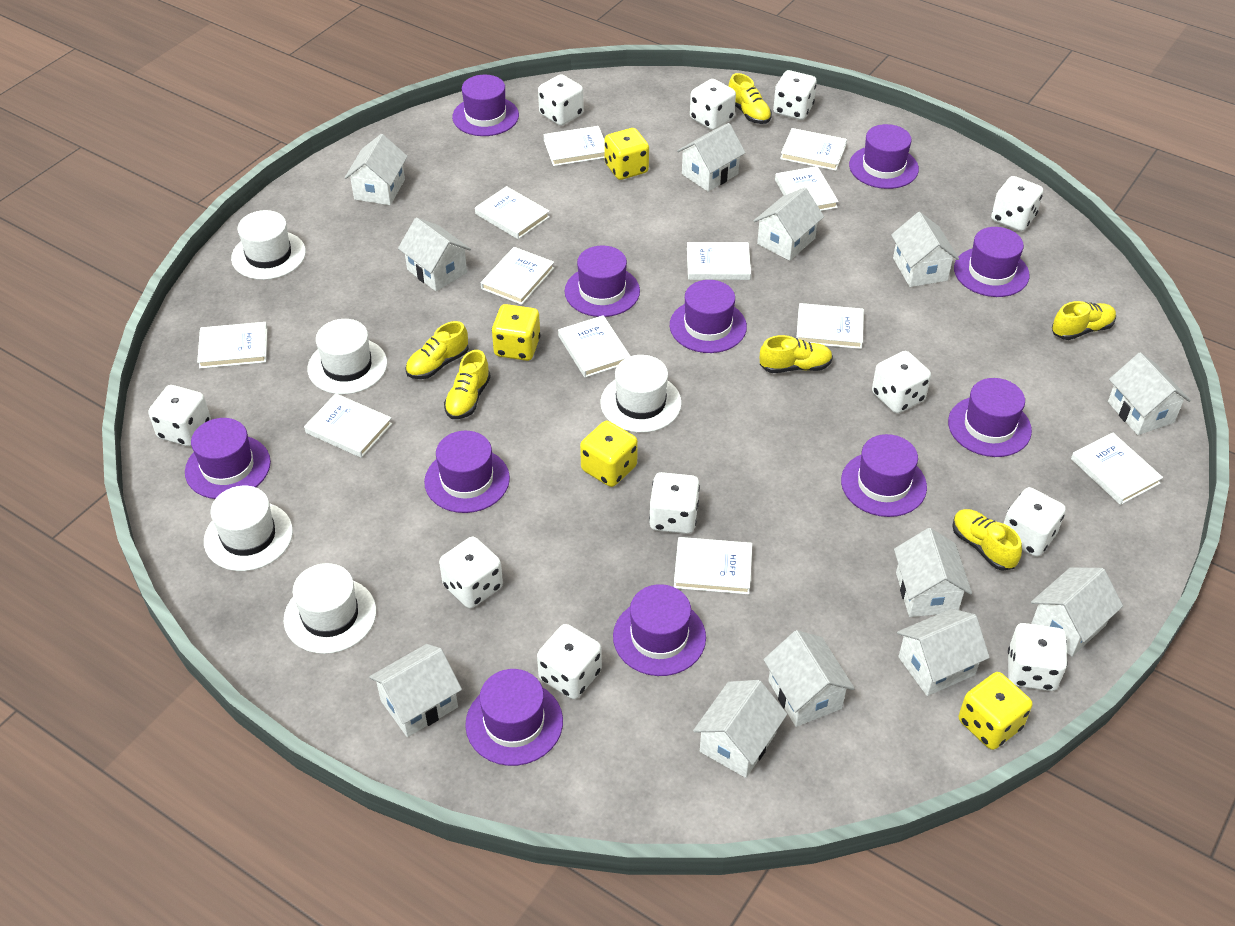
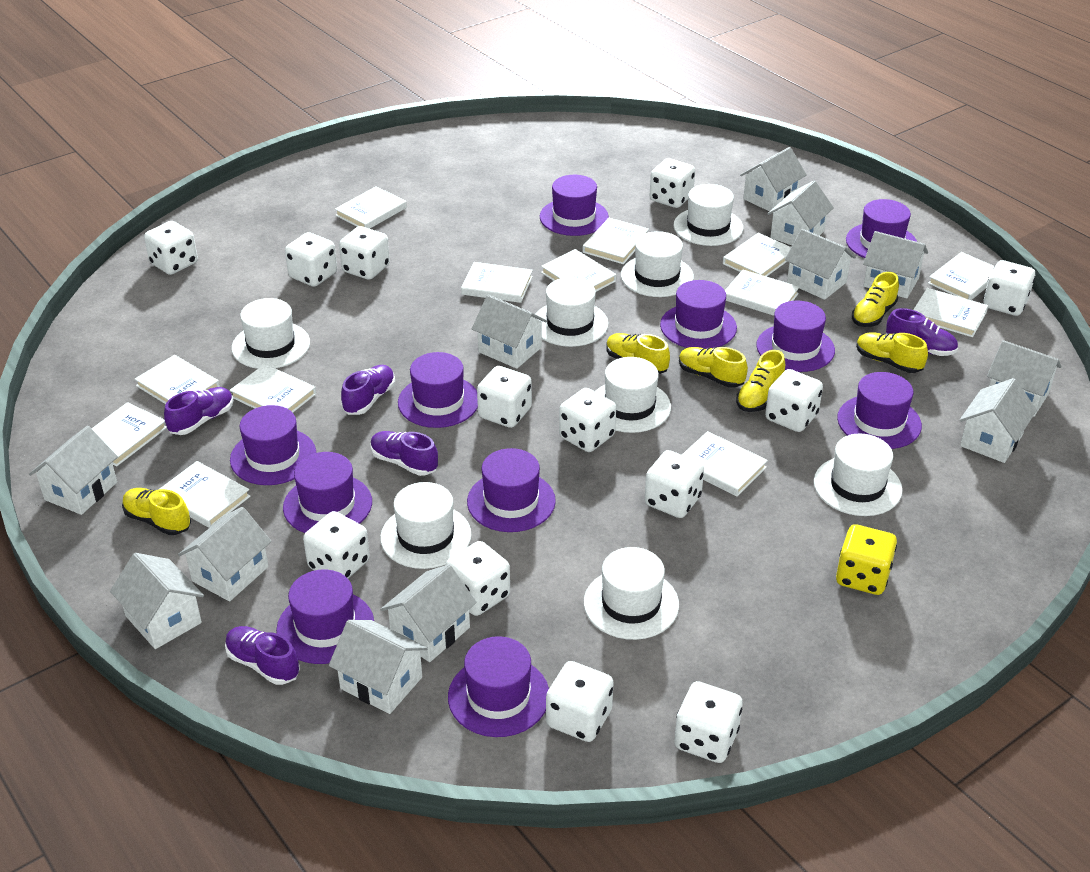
purple shoe: none = 0 -> [164,387,233,435] [225,626,300,685] [341,365,395,415] [371,431,438,476] [886,308,958,356] = 5
white book: [197,322,267,369] [304,394,392,458] [475,186,550,239] [481,247,554,305] [544,126,605,166] [558,315,630,377] [674,537,752,595] [687,242,751,280] [775,166,839,211] [780,128,847,171] [796,303,864,349] [1071,432,1163,505] = 12 -> [91,402,167,467] [135,355,220,404] [158,461,250,528] [230,364,316,413] [335,186,407,229] [461,262,533,303] [541,249,616,292] [583,218,649,264] [682,431,768,497] [723,233,791,277] [725,269,800,316] [913,288,988,337] [928,252,995,300] = 13
white dice: [148,385,211,446] [439,537,503,608] [537,624,602,699] [538,74,584,126] [649,472,700,534] [690,79,736,130] [773,70,817,120] [872,351,931,413] [991,176,1043,231] [1004,487,1066,557] [1008,623,1068,691] = 11 -> [144,221,198,275] [285,232,337,287] [303,511,370,578] [339,226,390,280] [445,541,510,616] [477,366,532,428] [546,661,614,742] [559,388,616,452] [645,450,704,518] [650,158,695,208] [674,681,743,763] [765,369,823,432] [983,260,1035,316] = 13
white hat: [204,486,293,571] [231,210,306,280] [284,563,376,654] [307,319,387,394] [600,355,682,433] = 5 -> [232,298,310,369] [380,482,472,569] [536,277,609,347] [584,547,679,640] [595,357,671,433] [621,231,694,297] [674,184,743,246] [814,434,903,516] = 8
yellow dice: [492,304,541,361] [580,421,638,487] [604,128,649,180] [959,672,1033,750] = 4 -> [836,524,897,595] = 1

